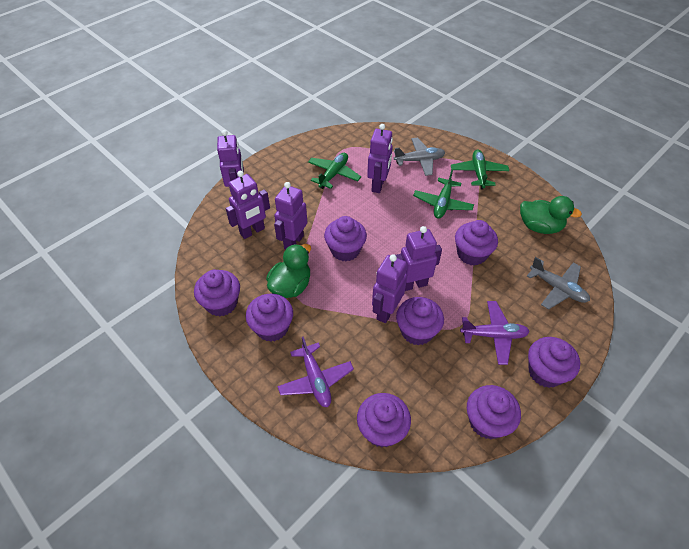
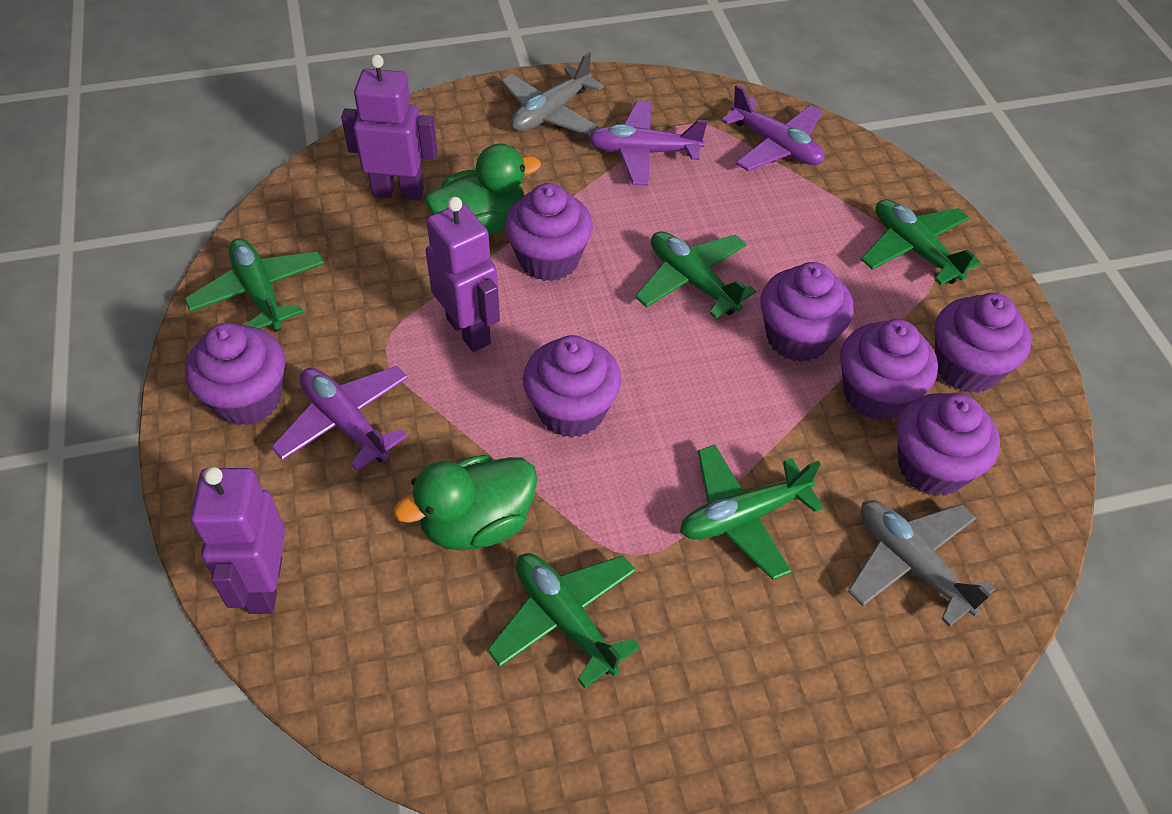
green plane: [308,153,361,189] [413,169,474,219] [451,150,509,189] = 3 -> [184,238,324,331] [487,553,640,688] [635,231,756,319] [680,445,824,580] [861,199,981,285] = 5
purple cupcake: [194,270,240,316] [246,294,293,342] [324,216,367,262] [357,393,411,448] [396,297,444,345] [455,220,498,266] [467,385,521,439] [528,337,580,388] = 8 -> [185,323,285,425] [504,183,593,281] [523,335,621,438] [760,262,854,362] [840,319,938,420] [897,393,1000,496] [934,293,1032,393] = 7
purple plane: [277,337,354,407] [460,301,530,365] = 2 -> [271,366,408,471] [588,101,707,186] [721,85,825,171] = 3
purple robot: [217,130,244,187] [226,171,270,239] [274,182,308,250] [367,124,393,193] [372,254,407,323] [396,226,442,291] = 6 -> [190,467,285,614] [341,54,438,201] [426,197,500,352] = 3

